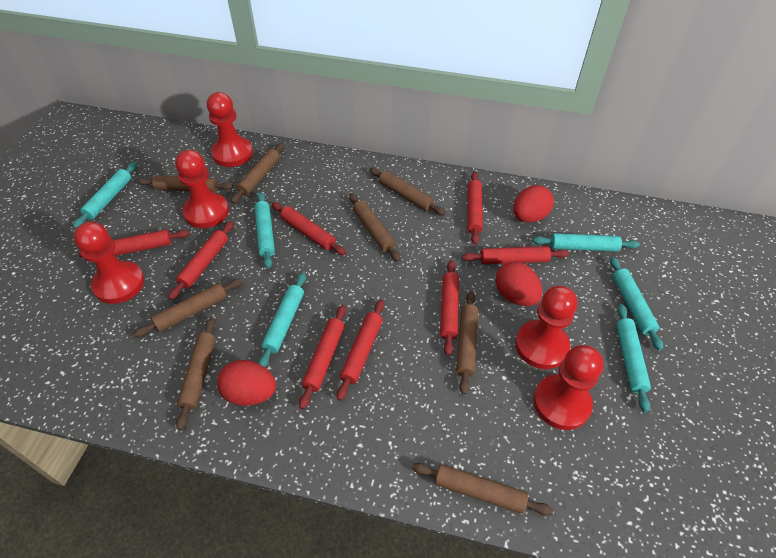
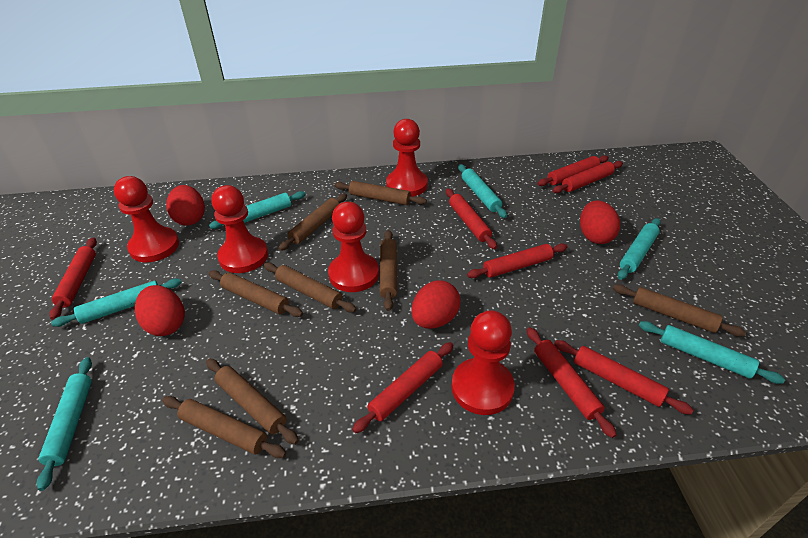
red egg: [217,360,276,406] [496,261,542,306] [513,185,554,223] = 3 -> [135,285,185,336] [166,185,205,226] [411,280,460,329] [580,200,620,244] = 4

